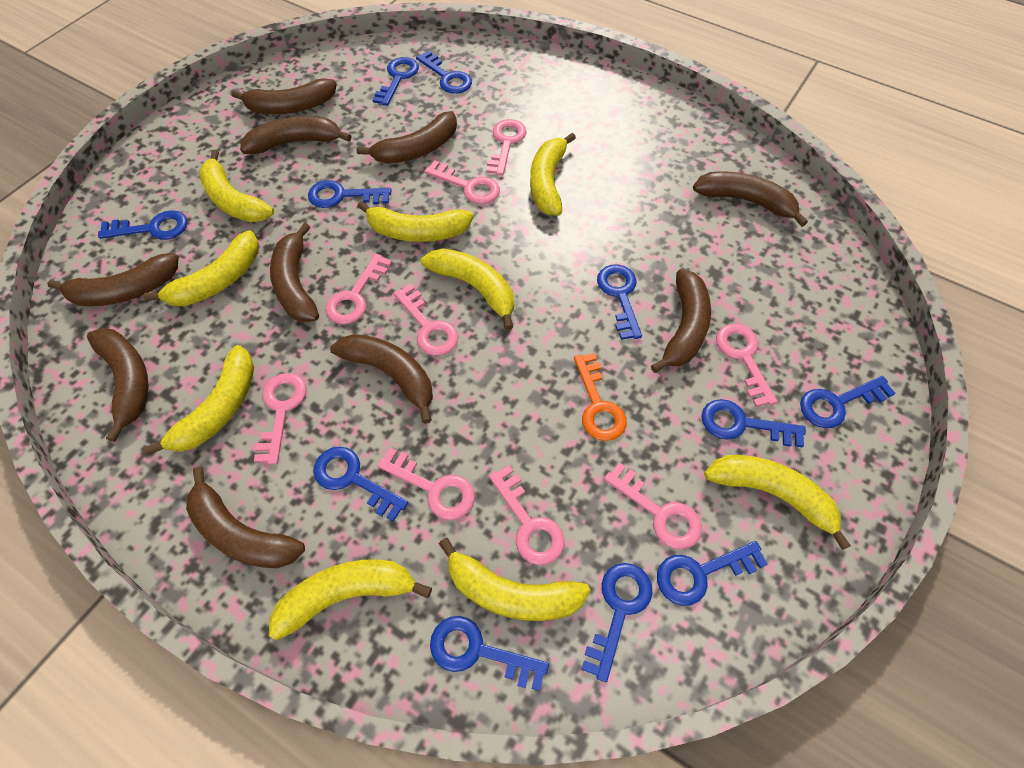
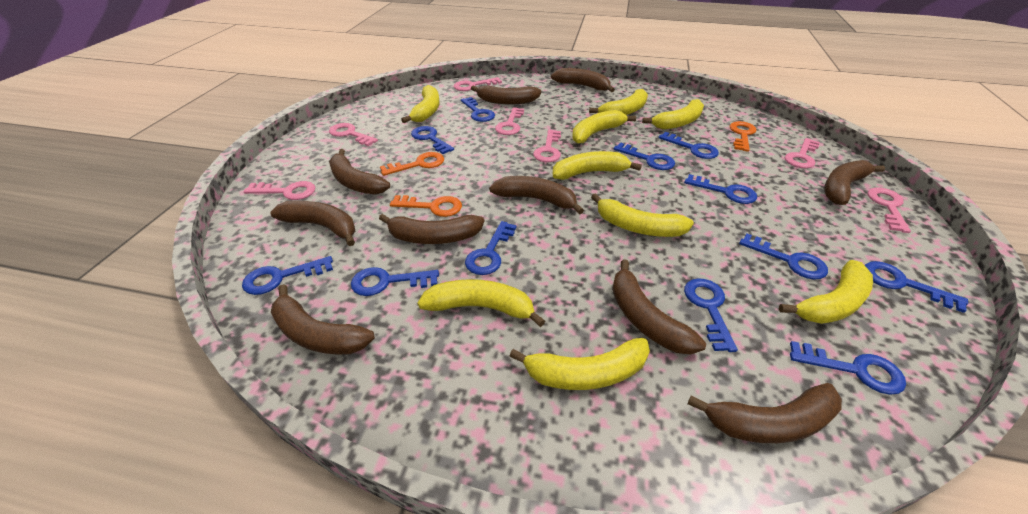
blue key: [98,210,188,240] [308,180,391,208] [313,447,408,522] [373,57,419,106] [416,51,472,94] [430,616,549,691] [581,563,653,682] [597,264,642,340] [657,541,768,606] [702,399,806,448] [800,376,895,428] = 11 -> [242,256,333,295] [351,267,439,296] [411,126,454,154] [461,97,495,122] [465,221,516,275] [614,143,675,170] [658,132,719,159] [684,174,757,204] [684,278,738,352] [739,233,828,280] [790,341,906,395] [865,261,968,313] = 12
orange key: [574,353,627,441] = 1 -> [380,152,444,176] [390,195,462,217] [730,121,756,152] = 3
pink key: [254,373,307,465] [325,254,392,324] [377,448,475,520] [394,284,459,356] [424,160,500,204] [486,119,527,176] [489,465,565,565] [604,463,702,549] [716,324,777,407] = 9 -> [243,181,315,200] [329,123,378,146] [454,77,502,91] [495,107,524,135] [533,130,561,162] [785,138,820,168] [867,187,911,233] = 7

